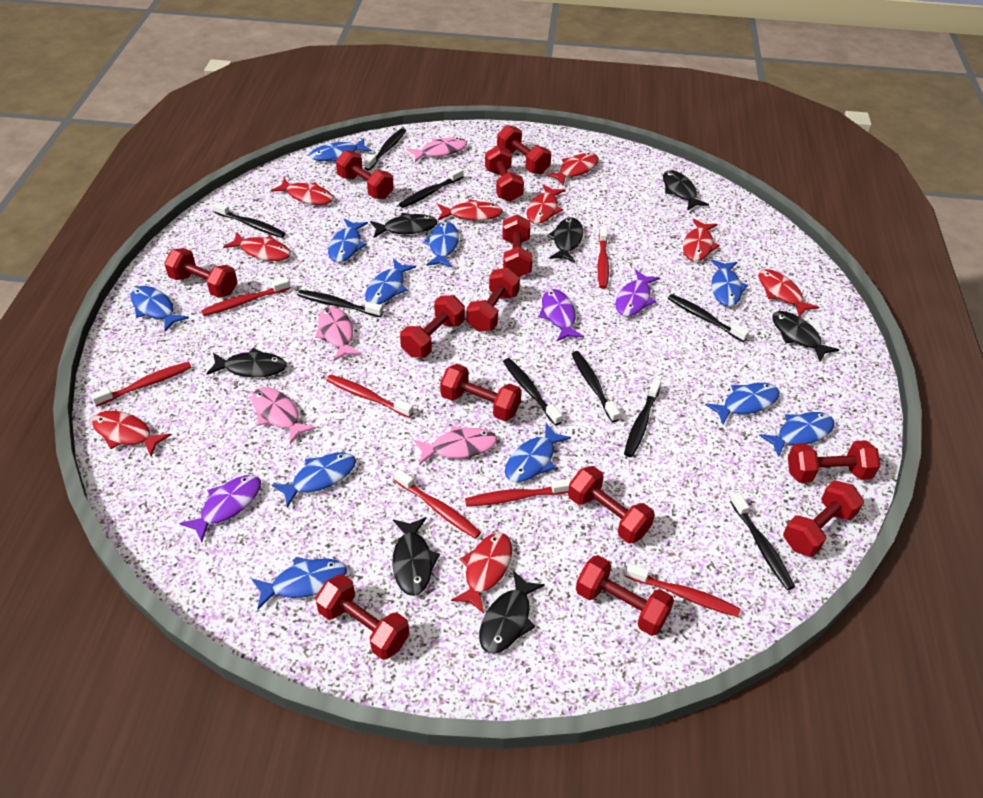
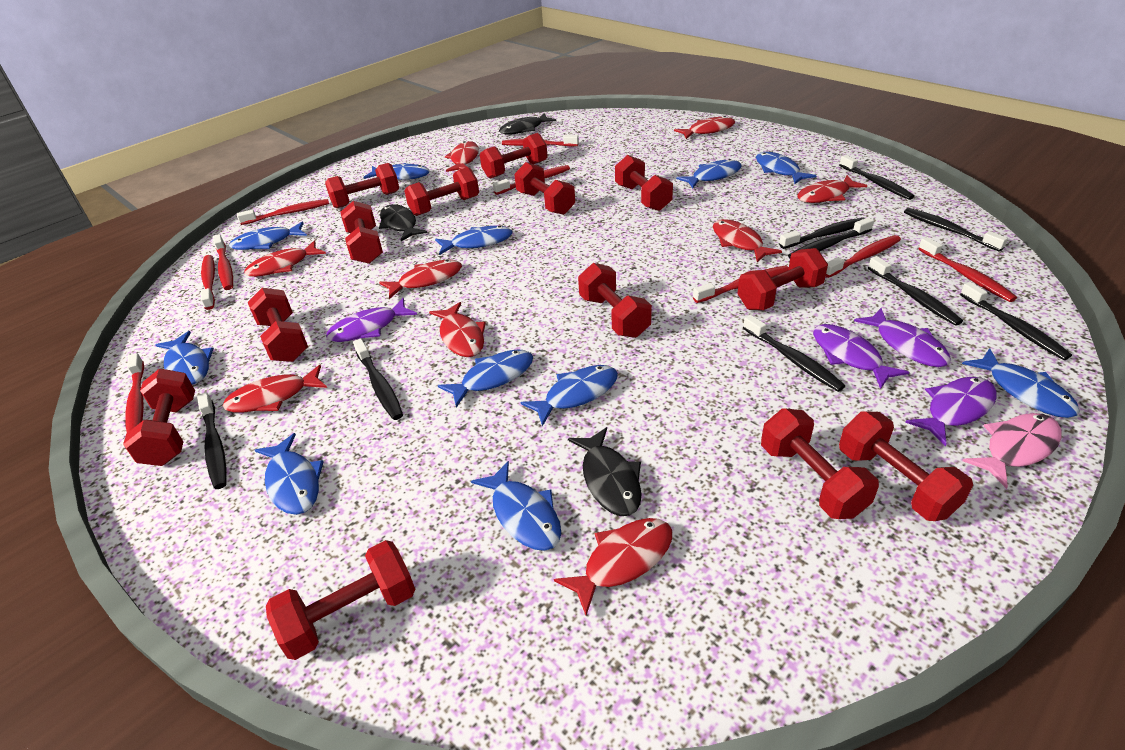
black fish: [206,348,287,377] [370,213,437,238] [392,517,440,596] [479,570,545,654] [547,218,583,263] [663,170,709,211] [772,311,839,361] = 7 -> [379,204,428,242] [499,114,556,135] [568,427,642,516] = 3
pink fish: [252,387,316,444] [315,307,362,361] [407,137,467,162] [414,426,497,465] = 4 -> [963,413,1062,489] = 1
purple fish: [179,475,261,542] [539,289,584,341] [615,270,660,316] = 3 -> [326,298,417,342] [813,324,909,389] [854,308,951,367] [905,377,997,446] = 4
red toothbrush: [91,362,192,407] [201,277,290,316] [326,375,413,418] [394,469,481,539] [465,479,571,506] [597,226,609,289] [626,563,741,617] = 7 -> [125,353,144,433] [201,255,215,310] [213,234,233,290] [237,199,329,225] [493,165,570,195] [502,135,579,147] [693,265,789,303] [826,235,901,278] [918,237,1017,302] = 9

